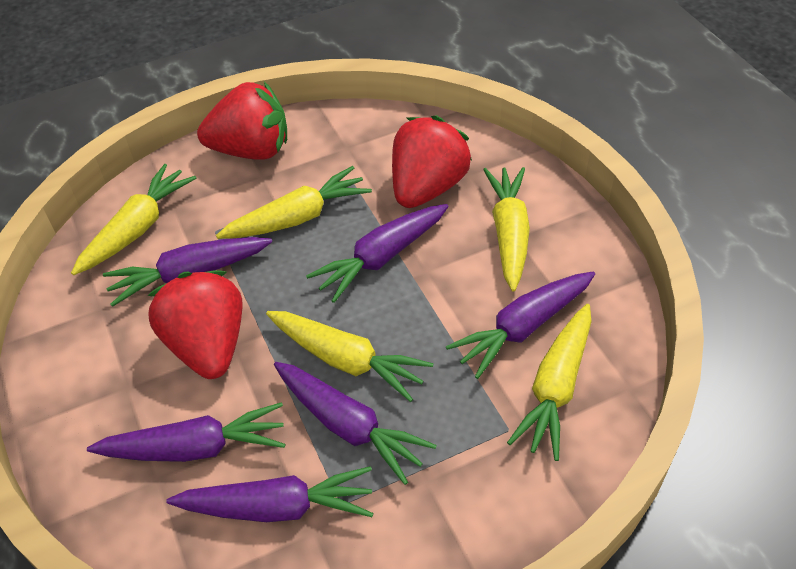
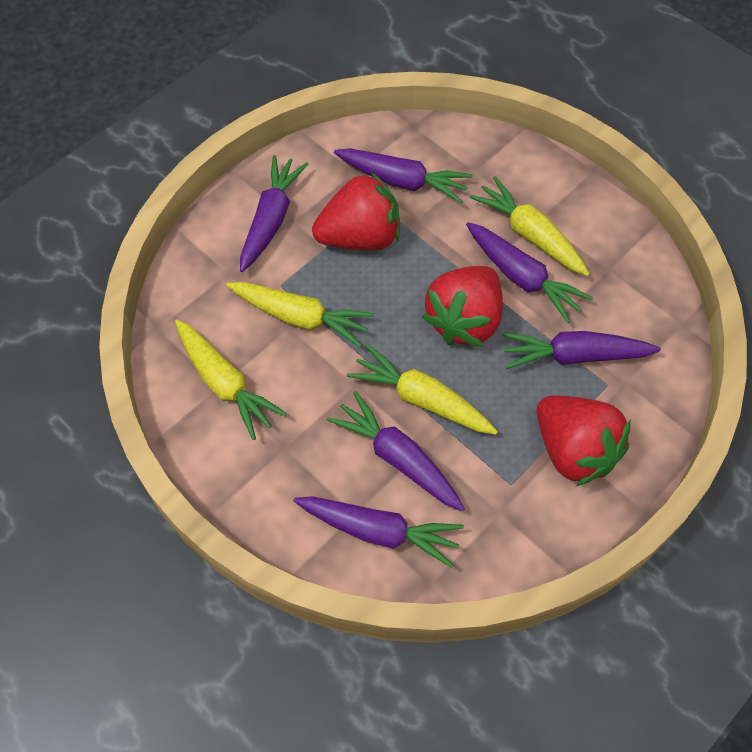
yellow carrot: [71,164,196,275] [216,166,372,239] [266,311,433,402] [483,167,530,291] [507,304,592,461] = 5 -> [175,319,287,440] [226,282,374,347] [347,344,498,435] [469,176,590,276] = 4

